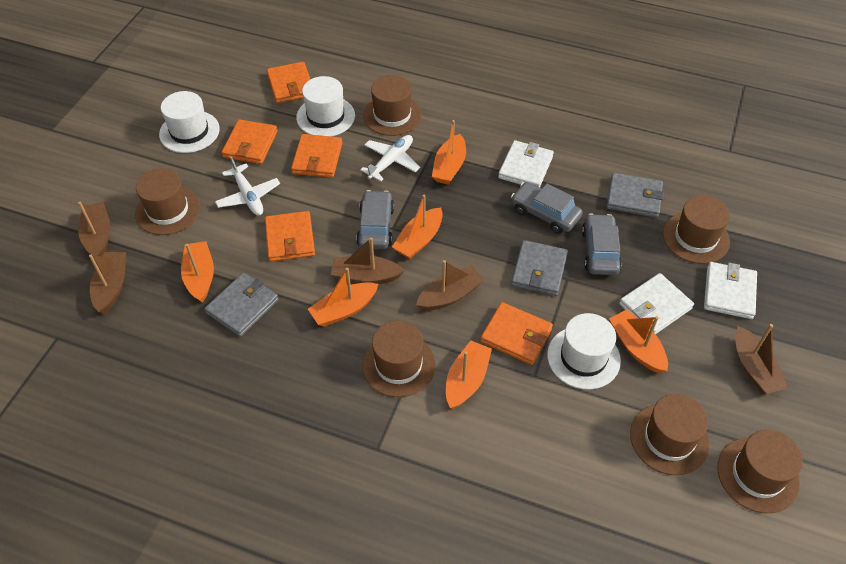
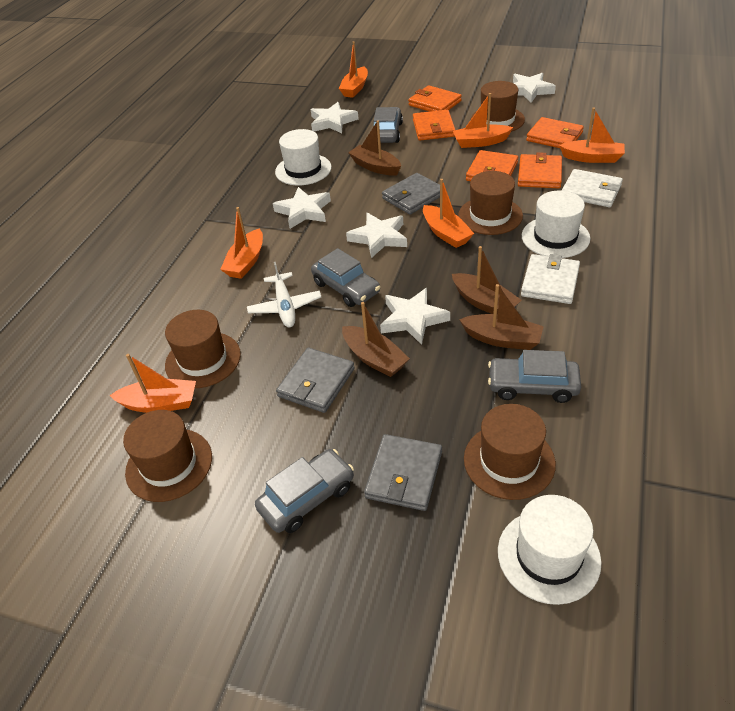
brown boat: [78,202,110,257] [89,252,126,314] [331,237,405,284] [416,260,484,311] [735,324,788,394] = 5 -> [342,302,410,377] [348,121,401,176] [452,246,521,314] [459,284,544,350] = 4
brown hat: [135,168,200,235] [362,320,436,397] [363,75,422,136] [630,394,709,475] [663,195,730,264] [717,430,803,513] = 6 -> [123,410,212,502] [165,310,241,388] [458,171,523,235] [464,404,556,500] [471,81,525,132] = 5
grey car: [356,190,395,249] [511,182,583,234] [582,213,622,275] = 3 -> [255,449,354,533] [311,248,380,307] [373,107,403,143] [488,350,581,403] = 4
white plane: [215,156,280,216] [360,135,420,181] = 2 -> [247,261,321,327] = 1
white star: none = 0 -> [273,187,331,229] [311,102,359,133] [346,213,407,258] [380,288,450,345] [513,73,556,103] = 5
white wallet: [498,140,554,187] [619,273,694,334] [704,262,757,319] = 3 -> [521,254,580,304] [561,169,623,207] = 2

